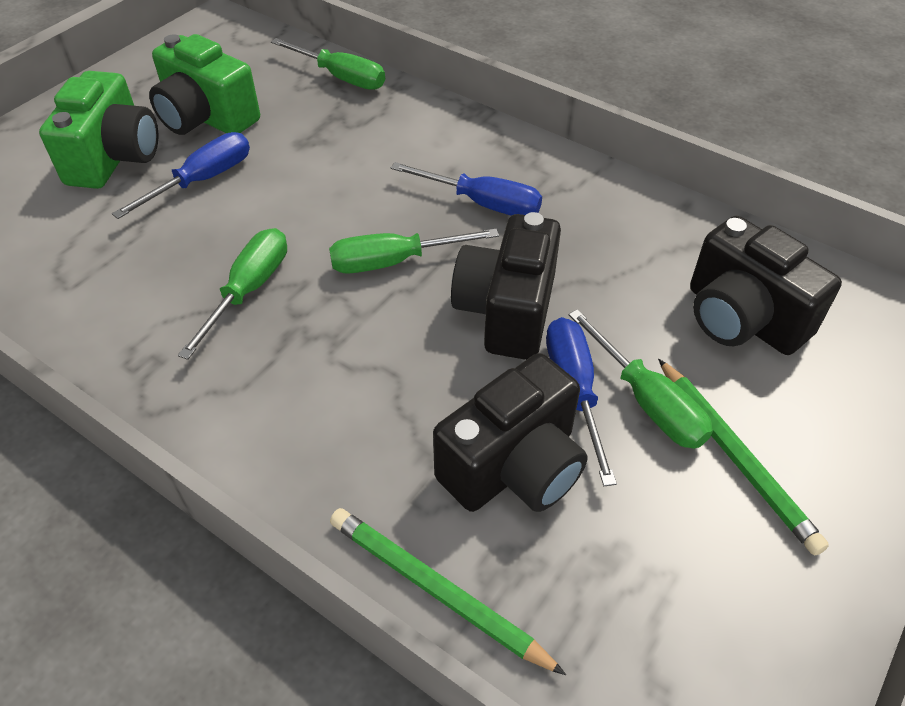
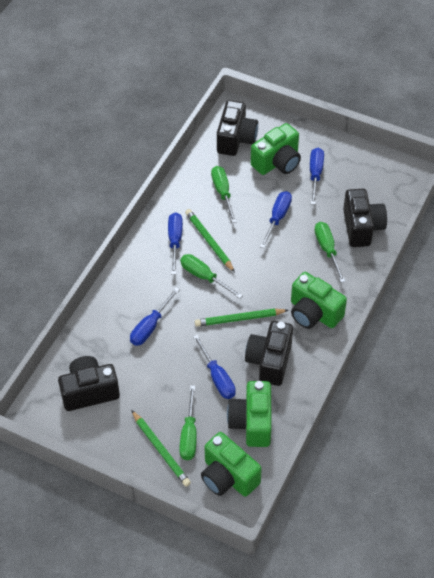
black camera: [433,353,588,512] [451,212,561,360] [690,216,842,355] = 3 -> [58,356,120,411] [217,100,258,156] [245,321,293,386] [343,189,387,247] = 4
blue screwdriver: [112,132,250,219] [391,162,542,216] [546,317,617,486] = 3 -> [130,288,180,346] [168,212,183,275] [193,335,236,399] [260,191,292,248] [310,148,324,205] = 5
green camera: [39,71,158,189] [149,34,260,135] = 2 -> [201,432,262,497] [227,381,272,447] [251,123,301,175] [291,272,347,329] = 4
green pencil: [330,508,566,675] [658,359,829,555] = 2 -> [131,410,191,487] [185,209,235,272] [195,308,289,327] = 3

